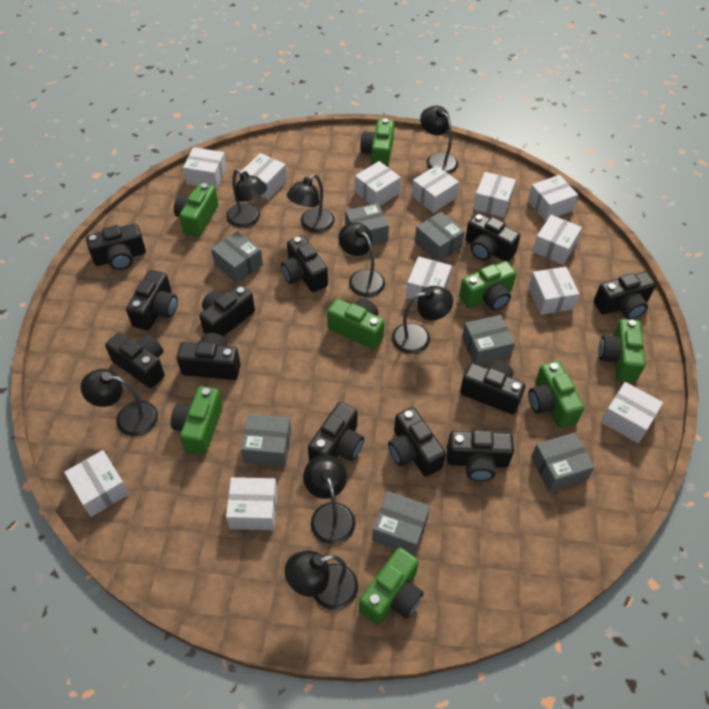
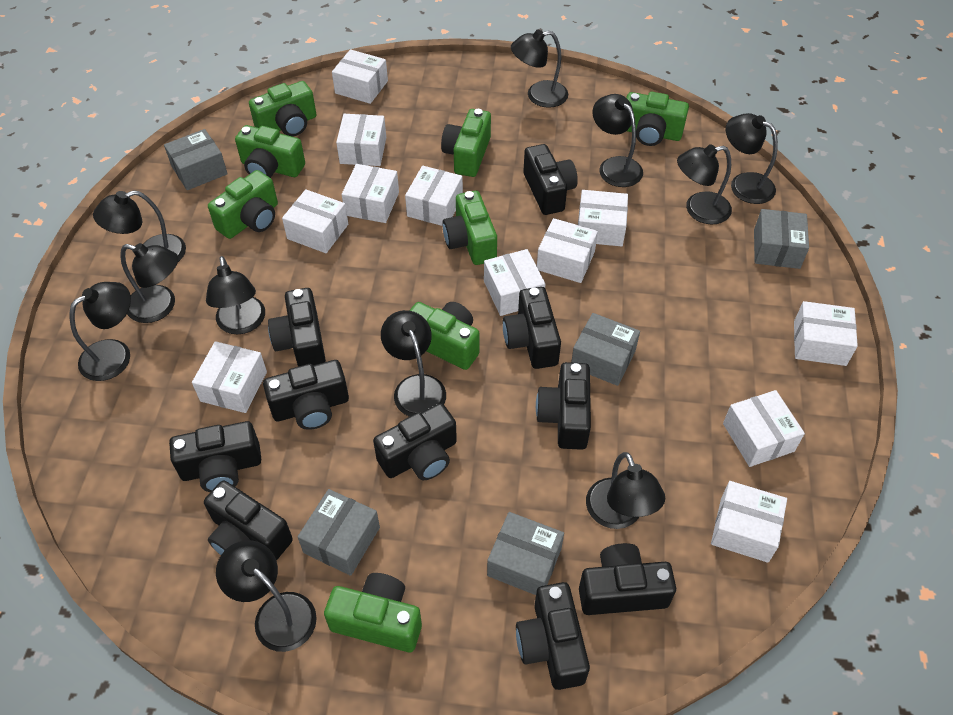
black camera: [86,224,146,270] [105,332,165,388] [126,270,178,331] [177,333,241,380] [199,284,255,337] [281,235,328,292] [308,402,364,462] [388,407,446,477] [447,430,514,481] [460,361,525,414] [465,213,520,262] [593,272,656,320] = 12 -> [169,421,261,492] [204,481,293,560] [263,360,349,430] [268,288,326,367] [373,403,457,480] [503,287,561,369] [516,582,590,690] [523,144,578,215] [536,362,591,450] [579,543,676,615] = 10
black lamp: [81,369,158,436] [226,169,267,228] [285,551,358,610] [287,174,335,232] [303,455,356,545] [338,223,385,297] [392,286,453,354] [420,106,458,174] = 8 -> [70,282,131,381] [93,190,186,262] [120,243,178,323] [206,256,265,334] [216,540,317,652] [381,310,446,417] [511,30,568,108] [586,452,665,529] [593,94,643,187] [677,144,732,225] [726,113,778,204] = 11
grey box: [211,231,263,283] [241,414,291,466] [345,203,389,245] [372,491,430,556] [415,212,465,262] [462,315,515,365] [531,432,595,492] = 7 -> [164,129,228,190] [298,489,380,576] [487,512,564,595] [571,313,640,386] [754,209,809,269] = 5

